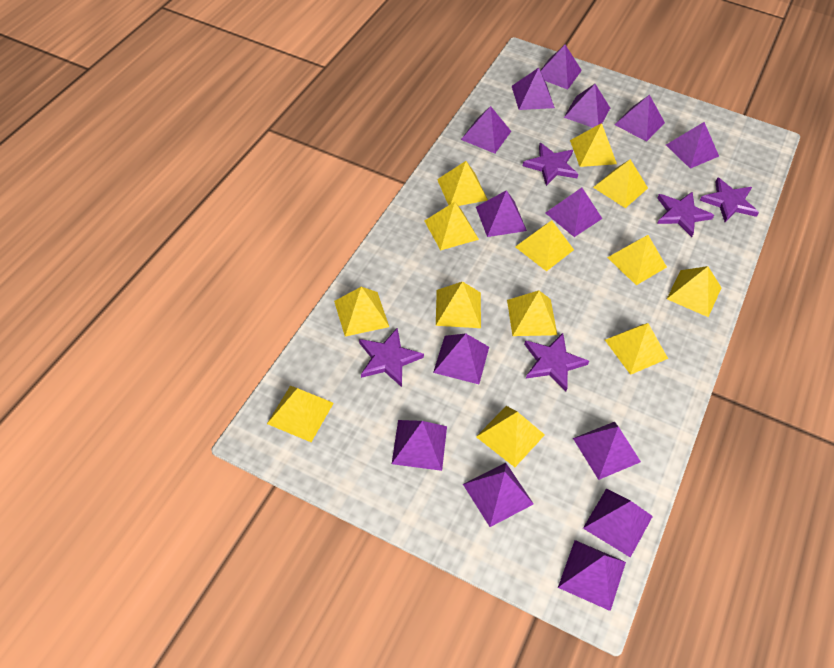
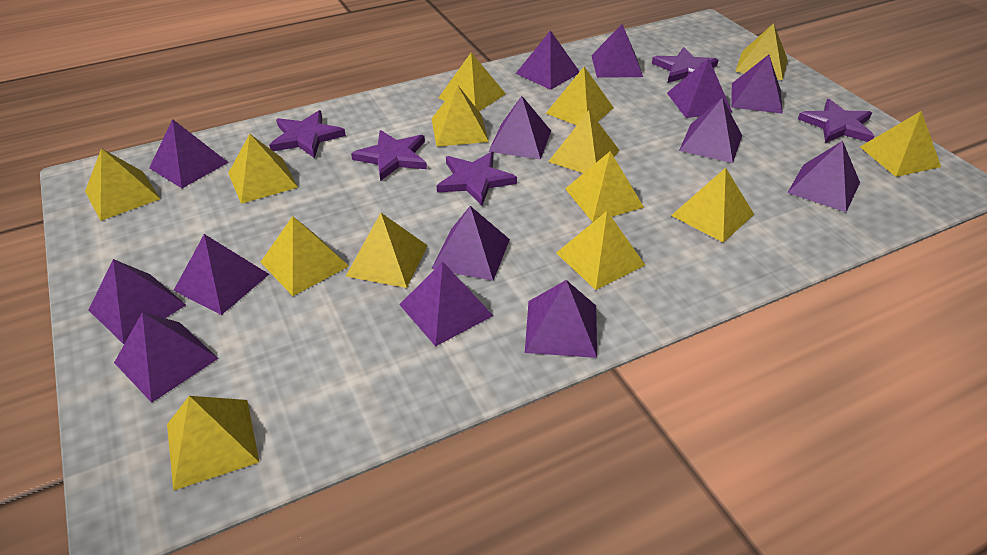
yellow pyramid: [267,385,334,442] [334,287,389,337] [425,202,479,250] [436,282,481,328] [437,161,488,206] [476,406,545,467] [507,291,557,336] [515,220,574,271] [570,123,617,167] [593,159,648,208] [605,323,668,375] [607,235,667,285] [667,266,722,317] = 13 -> [85,148,160,221] [167,396,259,491] [228,134,298,204] [261,216,349,296] [345,213,428,288] [431,85,489,147] [439,52,506,112] [546,67,614,125] [548,111,619,173] [556,211,645,290] [565,151,644,222] [671,168,754,243] [735,23,788,80] [860,111,941,177] = 14

